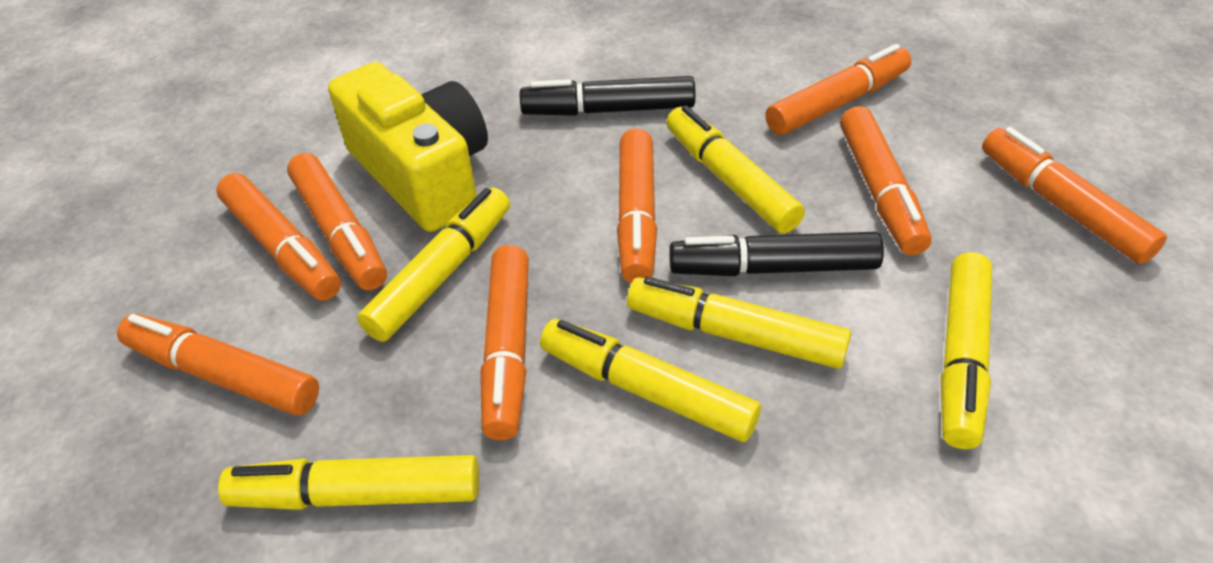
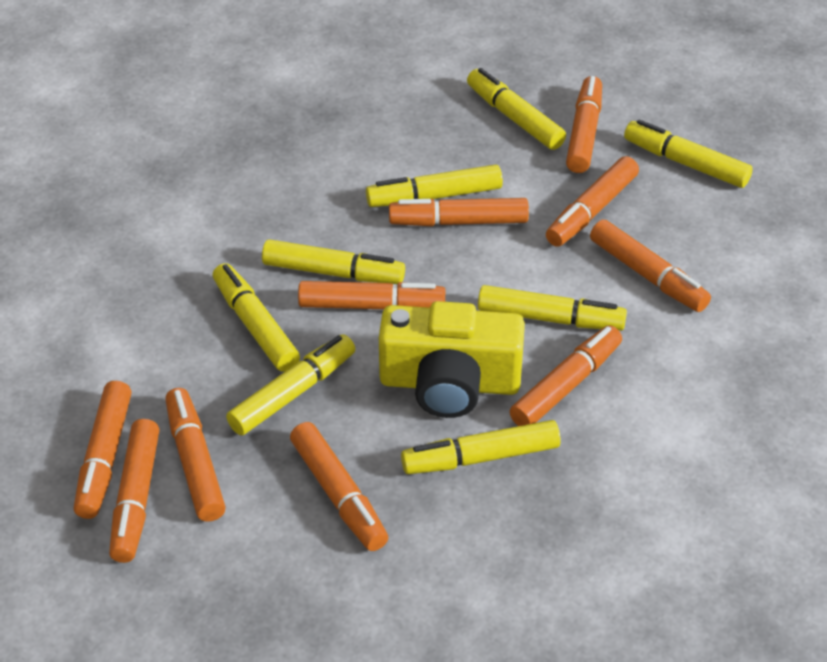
black marker: [520,76,696,116] [669,232,884,276] = 2 -> none = 0
orange marker: [117,314,319,416] [216,173,341,301] [287,153,387,290] [480,245,529,440] [617,128,657,283] [765,44,911,135] [840,106,932,255] [982,127,1167,264] = 8 -> [74,381,132,519] [109,419,160,563] [165,388,226,522] [290,422,388,551] [298,281,445,309] [389,198,529,226] [509,325,622,426] [546,156,639,247] [566,76,602,173] [590,220,711,312] = 10
yellow marker: [218,455,479,510] [357,187,510,342] [540,319,761,442] [627,277,851,369] [666,106,805,234] [941,252,992,449] = 6 -> [213,263,300,372] [226,334,355,435] [262,239,405,284] [366,164,503,207] [401,420,561,474] [467,68,566,150] [478,285,627,331] [624,120,753,188] = 8

